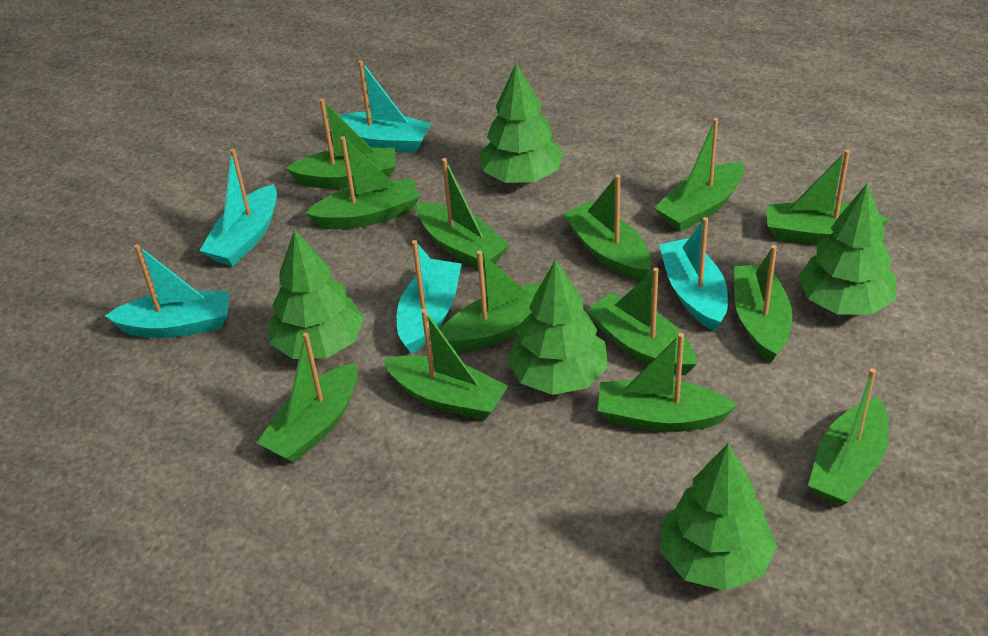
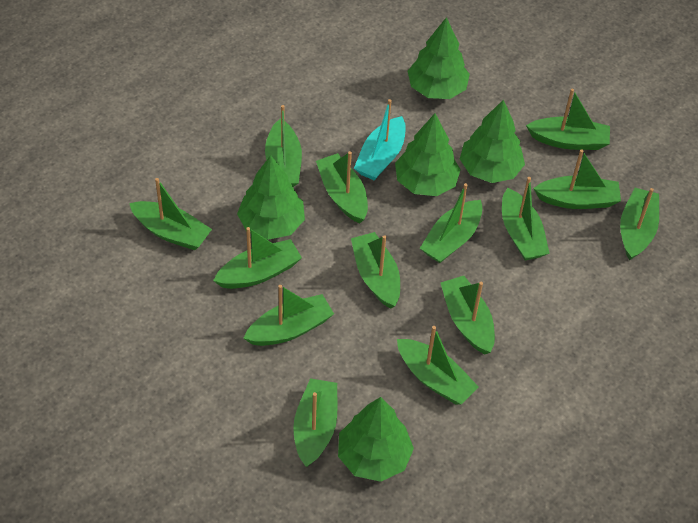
green boat: [257,333,357,463] [286,99,396,189] [305,136,420,229] [383,309,508,420] [417,158,510,270] [440,250,541,352] [563,174,651,281] [586,267,697,375] [598,333,737,432] [654,118,744,232] [734,245,792,362] [766,150,889,245] [808,368,889,506] = 13 -> [129,178,212,250] [213,227,302,289] [243,285,334,346] [265,105,302,187] [293,378,337,467] [316,151,368,224] [351,232,400,309] [397,326,479,404] [420,183,482,263] [441,276,495,355] [502,177,550,261] [526,88,610,150] [533,149,621,209] [620,188,659,261] = 14
turquoise boat: [105,244,230,338] [199,149,277,266] [327,60,432,153] [397,240,462,354] [659,217,728,331] = 5 -> [354,99,406,180] = 1

